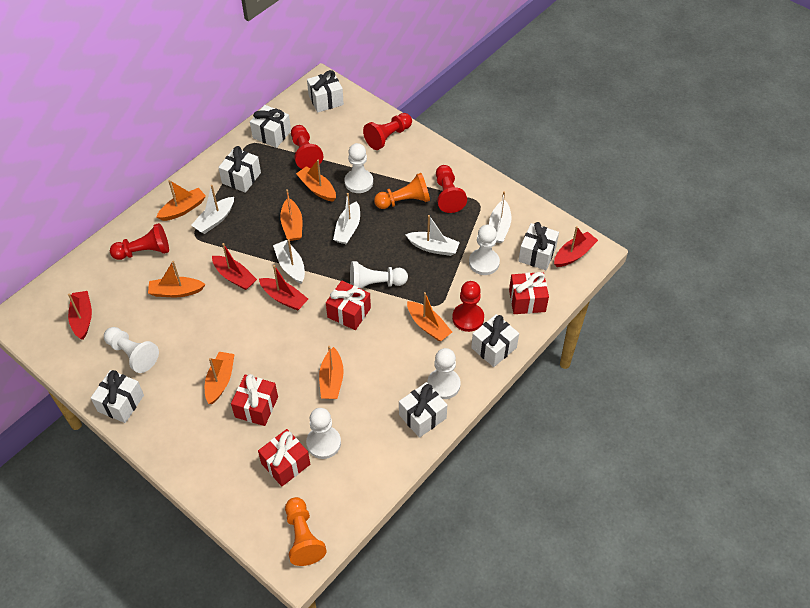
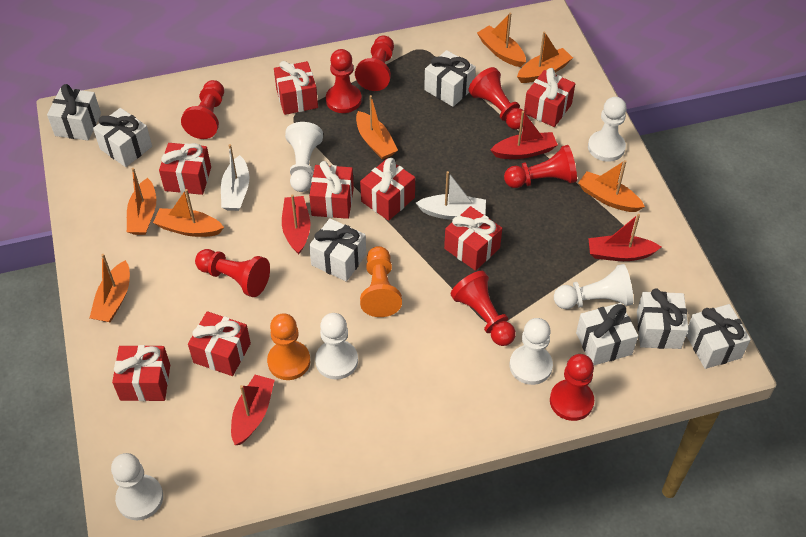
red gift: [231,374,278,426] [258,429,310,486] [326,281,371,330] [509,272,549,314] = 4 -> [112,345,170,401] [159,143,211,195] [188,311,251,376] [274,61,318,115] [309,161,354,219] [360,158,415,221] [444,206,502,271] [524,68,575,127] = 8
red pawn: [110,223,169,260] [291,125,323,169] [363,113,412,150] [436,165,467,213] [452,281,484,332] = 5 -> [181,80,224,139] [195,249,270,297] [326,49,362,113] [355,35,394,91] [451,271,516,346] [468,67,526,130] [504,145,577,188] [550,354,594,421] = 8
white boat: [191,185,234,234] [273,239,305,284] [333,193,360,244] [405,215,460,256] [489,191,511,243] = 5 -> [221,144,249,211] [416,171,486,220] = 2

